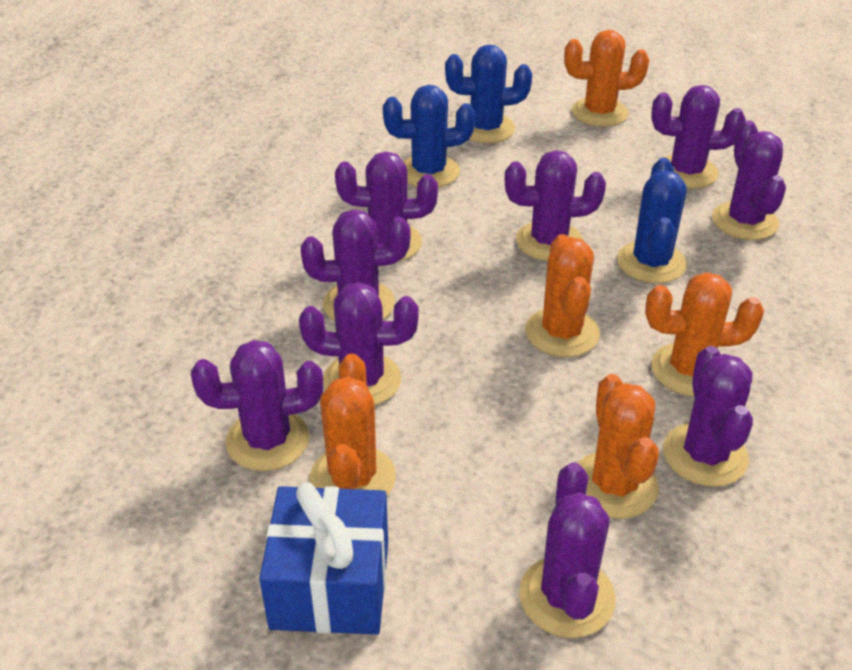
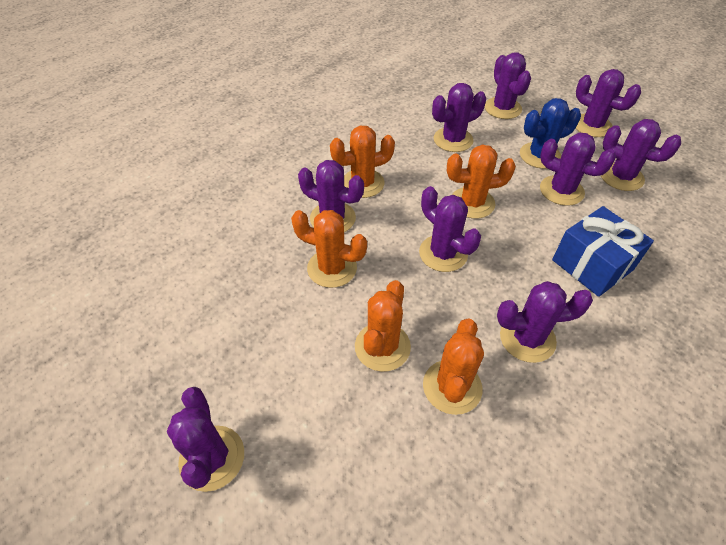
blue cactus: [383,85,475,187] [445,44,532,143] [617,158,687,283] = 3 -> [520,98,581,169] = 1

